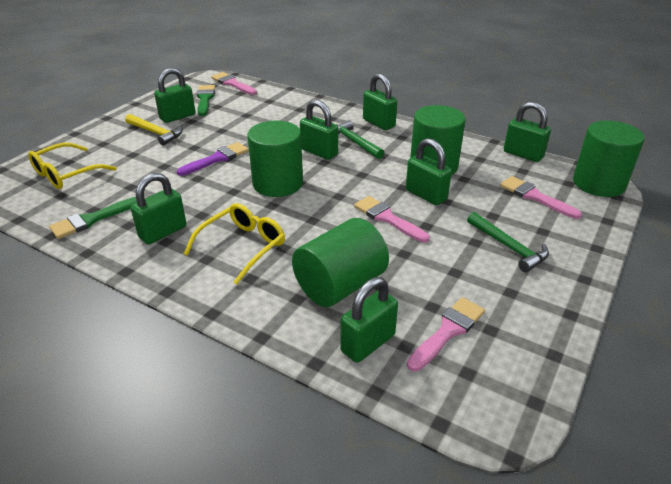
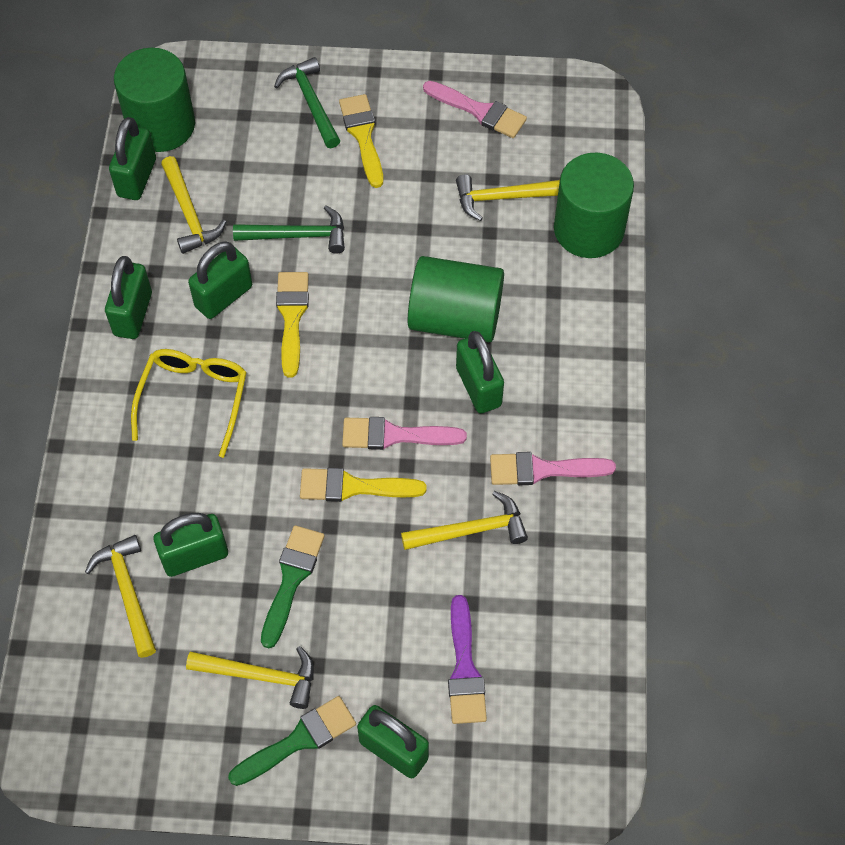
green cylinder: [248,121,303,197] [292,218,389,307] [410,105,466,175] [573,120,645,197] = 4 -> [114,48,195,152] [408,256,504,342] [554,152,634,258] = 3
green padlock: [131,173,186,245] [154,68,195,123] [300,100,338,160] [341,277,398,363] [363,73,397,130] [406,138,452,205] [504,102,551,162] = 7 -> [105,256,152,339] [109,117,156,200] [154,513,228,577] [188,241,252,319] [357,705,429,778] [456,331,504,414] = 6
pink brush: [211,72,257,95] [354,196,430,243] [407,297,485,372] [500,176,582,219] = 4 -> [342,417,467,450] [423,81,527,138] [490,452,616,485] = 3
yellow brush: none = 0 -> [276,272,309,378] [300,468,427,502] [339,94,383,188] = 3
yellow glasses: [28,143,117,189] [184,203,285,285] = 2 -> [131,349,247,458] = 1
yellow hammer: [125,114,183,146] = 1 -> [85,535,156,658] [161,156,226,254] [186,646,314,709] [401,491,528,550] [456,174,560,221] = 5

